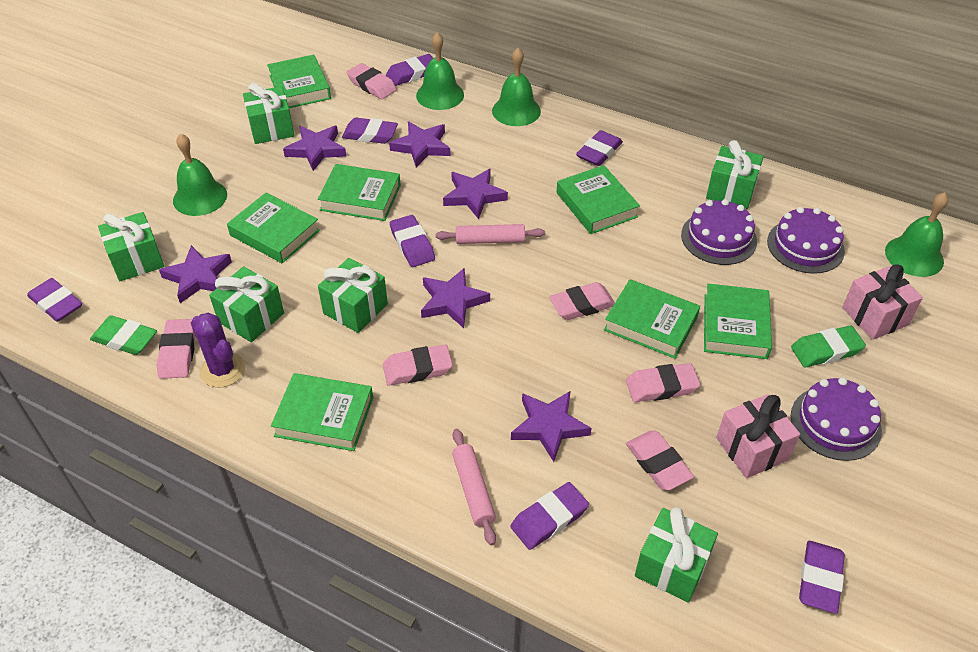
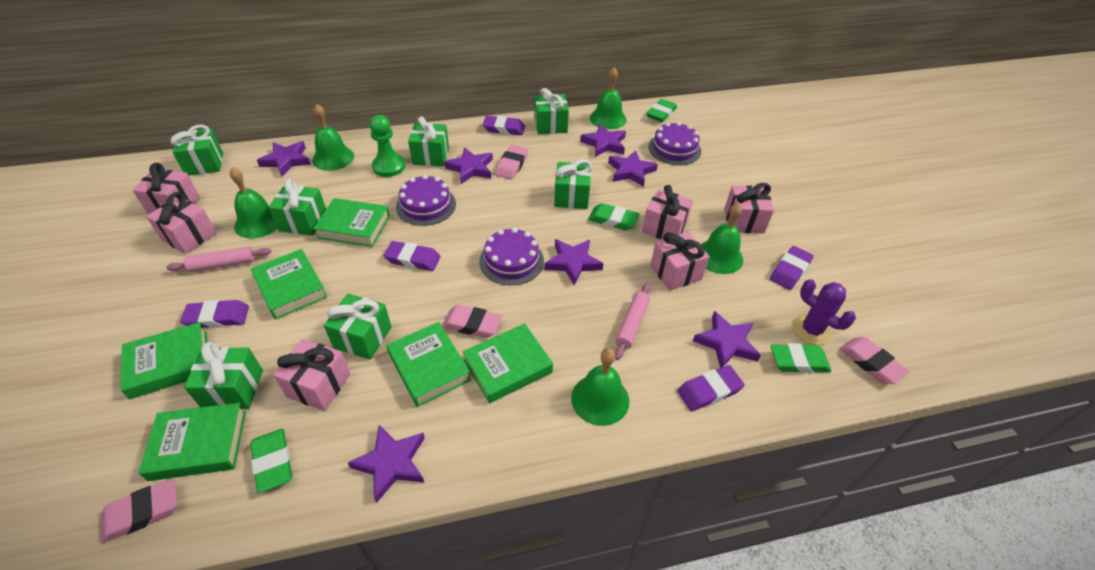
green bell: [173,134,227,216] [416,32,464,110] [492,48,541,126] [885,192,949,277] = 4 -> [230,167,278,238] [312,104,354,171] [571,348,629,426] [590,67,627,129] [701,203,743,274] = 5
green book: [227,193,320,263] [267,55,331,108] [271,373,373,451] [318,164,401,221] [557,165,640,234] [604,279,700,359] [704,284,772,359] = 7 -> [120,322,208,399] [138,403,246,481] [251,249,327,319] [313,198,390,247] [386,322,471,407] [462,323,553,403] = 6
green eraser: [90,315,157,355] [791,326,866,367] = 2 -> [250,429,292,493] [588,203,640,230] [646,99,677,122] [771,343,832,373] = 4
green gift: [98,212,164,281] [209,266,284,342] [243,83,294,144] [318,258,388,333] [635,507,718,603] [706,140,764,209] = 6 -> [170,125,223,176] [184,342,263,409] [268,179,326,236] [324,294,392,360] [408,116,449,166] [534,88,569,134] [554,159,592,209] = 7
green pawn: none = 0 -> [369,115,405,177] = 1
pink eraser: [157,319,196,379] [346,63,397,99] [383,345,453,386] [549,282,615,320] [626,363,700,402] [626,431,694,490] = 6 -> [101,479,177,543] [442,305,502,338] [495,145,528,180] [840,337,909,384] = 4
pink gift: [716,394,800,478] [842,264,923,340] = 2 -> [132,163,200,214] [146,192,217,254] [273,339,350,411] [642,185,693,240] [650,232,710,291] [724,183,774,234] = 6
purple eraser: [27,278,82,322] [342,118,398,144] [386,54,433,86] [390,215,435,267] [510,482,589,550] [576,130,623,166] [799,541,845,614] = 7 -> [180,300,249,328] [384,241,441,271] [483,116,525,135] [677,365,745,411] [770,246,813,290] = 5
purple star: [159,245,232,303] [283,126,346,171] [389,121,451,167] [421,268,490,328] [443,169,508,219] [511,391,592,462] = 6 -> [257,141,311,176] [348,425,425,503] [444,147,493,184] [544,239,603,286] [580,124,626,157] [608,150,658,187] [693,311,761,368] = 7

